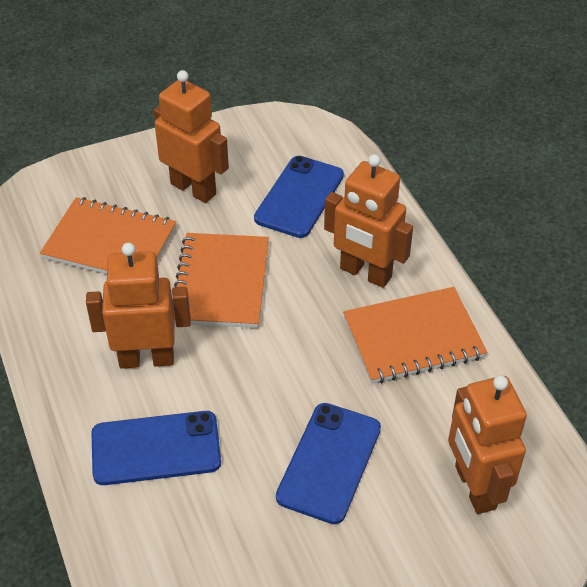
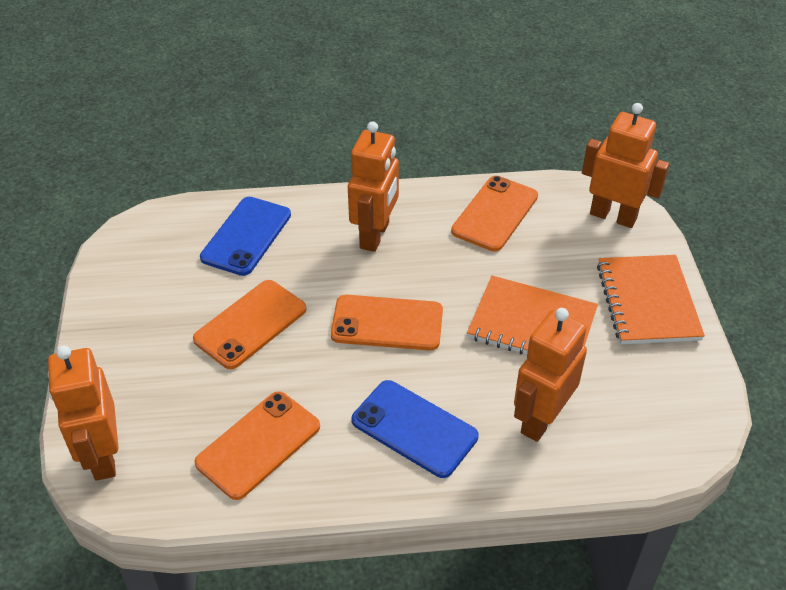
blue phone: [91,411,221,485] [254,156,344,238] [276,403,381,524] = 3 -> [200,197,291,276] [351,380,479,478] = 2
orange notebook: [40,197,176,274] [172,233,269,328] [343,287,487,384] = 3 -> [467,276,598,354] [597,255,705,344] = 2
orange phone: none = 0 -> [193,280,306,369] [195,391,320,500] [331,295,443,350] [451,176,538,251] = 4

